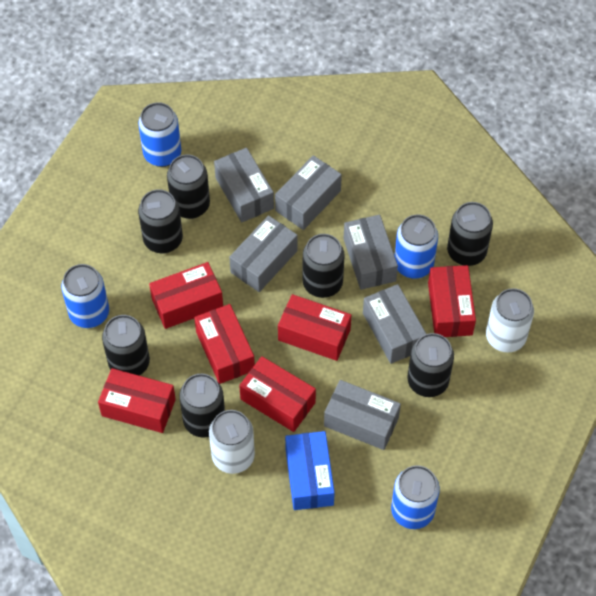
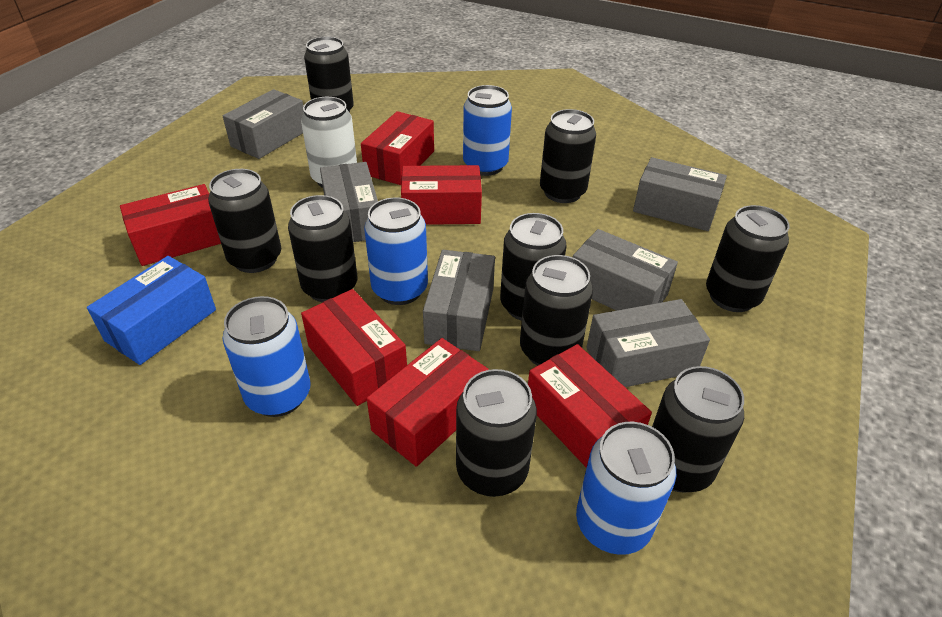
black can: [102,315,150,376] [138,189,183,254] [167,154,210,219] [179,374,225,438] [303,234,344,298] [407,333,454,397] [447,202,493,266] = 7 -> [208,169,281,273] [288,195,357,302] [304,36,354,113] [456,369,537,497] [500,213,566,321] [520,255,593,366] [540,109,596,203] [652,366,744,493] [706,205,790,312] = 9
white can: [209,410,255,474] [486,288,534,352] = 2 -> [301,97,357,188] = 1

